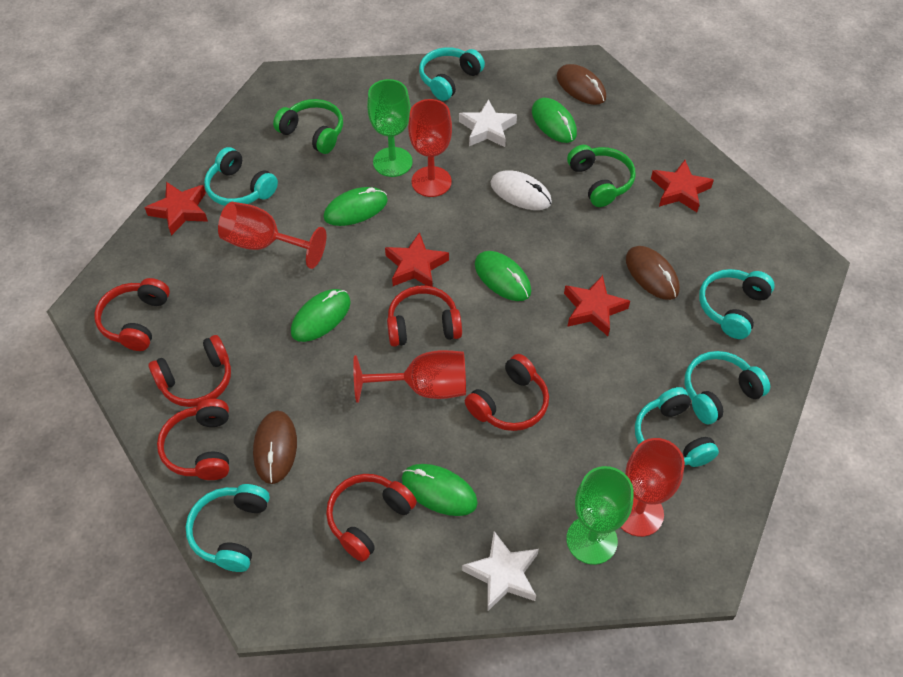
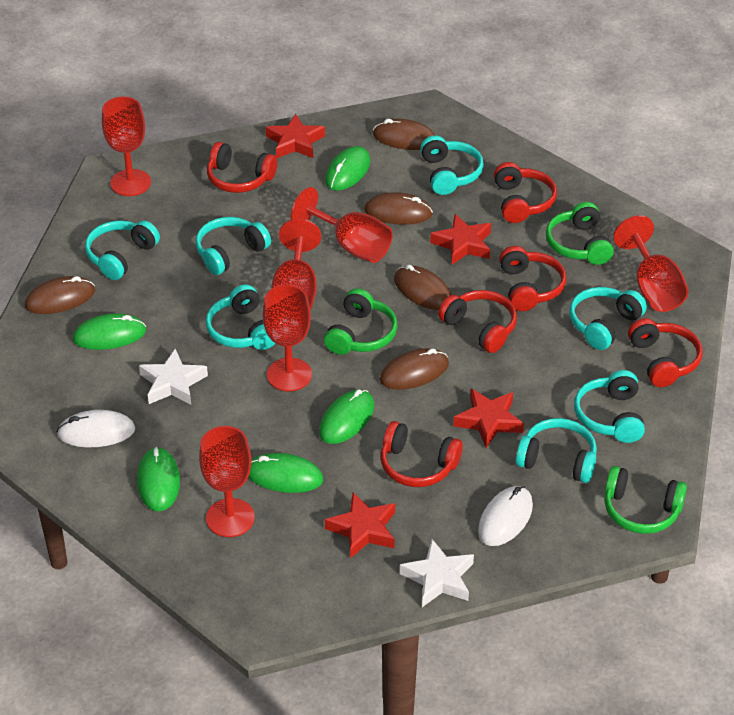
brown mouse: [253,410,297,484] [557,64,606,105] [626,246,680,300] = 3 -> [25,276,95,314] [364,192,433,225] [373,119,435,150] [380,348,449,390] [394,265,451,310] = 5
green goblet: [367,79,413,177] [566,466,634,565] = 2 -> none = 0
green headphones: [273,99,343,154] [567,145,636,207] = 2 -> [324,288,398,355] [546,202,614,265] [605,466,687,534] = 3
red goblet: [218,202,326,269] [353,350,466,403] [408,99,452,197] [620,438,685,537] = 4 -> [102,97,151,196] [199,426,255,537] [263,285,312,391] [271,219,321,310] [291,187,393,263] [613,215,689,312] = 6
turquoise headphones: [186,484,270,572] [204,147,278,206] [419,47,485,101] [635,387,719,467] [685,351,770,424] [699,269,775,339] = 6 -> [85,220,160,280] [196,217,271,275] [206,284,276,350] [420,135,484,195] [516,418,597,483] [569,287,647,350] [574,370,645,443] = 7
white mouse: [491,170,552,210] = 1 -> [57,410,135,447] [478,486,533,546] = 2

